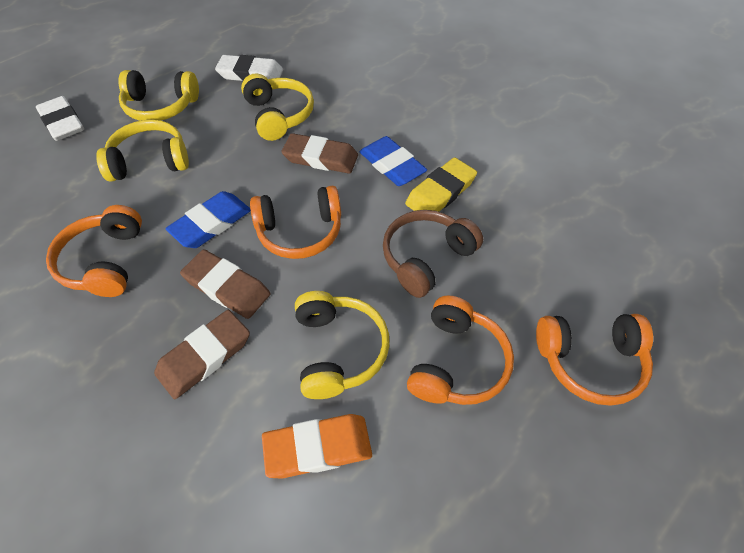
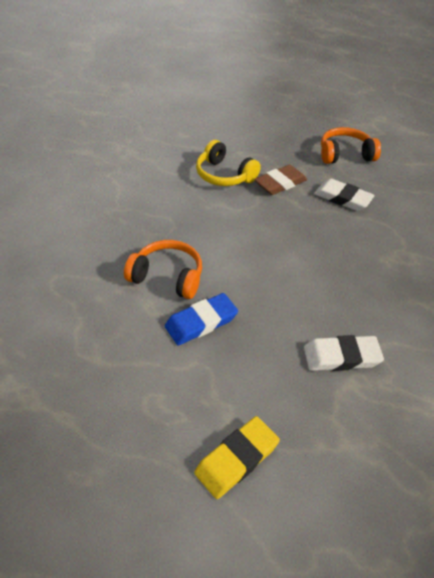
blue eraser: [166,191,251,248] [359,136,427,186] = 2 -> [165,293,238,346] = 1
brown eraser: [154,310,250,399] [180,249,270,319] [281,133,358,174] = 3 -> [254,165,307,195] = 1
brown headphones: [383,210,483,298] = 1 -> none = 0
orange eraser: [262,414,372,479] = 1 -> none = 0
orange headphones: [46,205,142,297] [250,186,341,259] [407,295,514,405] [536,314,653,406] = 4 -> [124,240,202,299] [321,127,381,164] = 2
yellow headphones: [96,120,189,182] [118,70,199,121] [241,73,314,141] [295,291,390,399] = 4 -> [196,140,261,186] = 1

